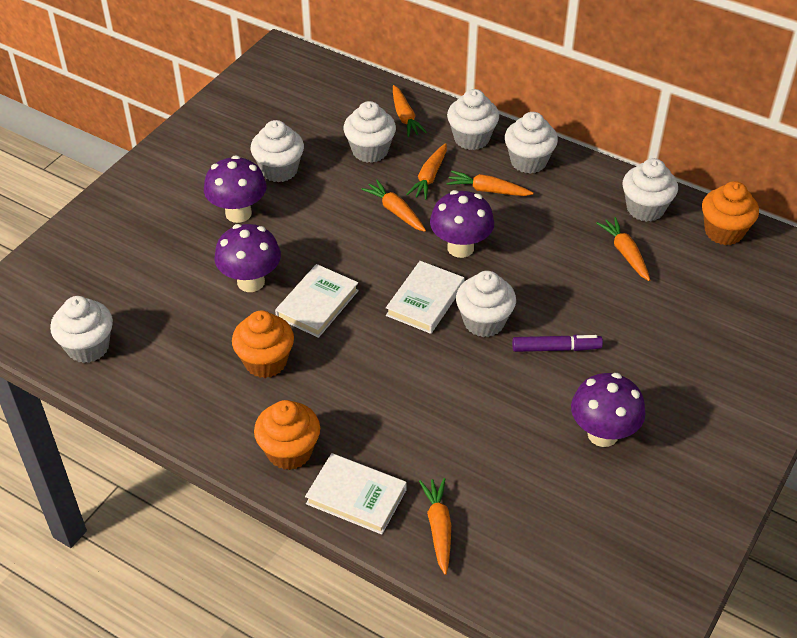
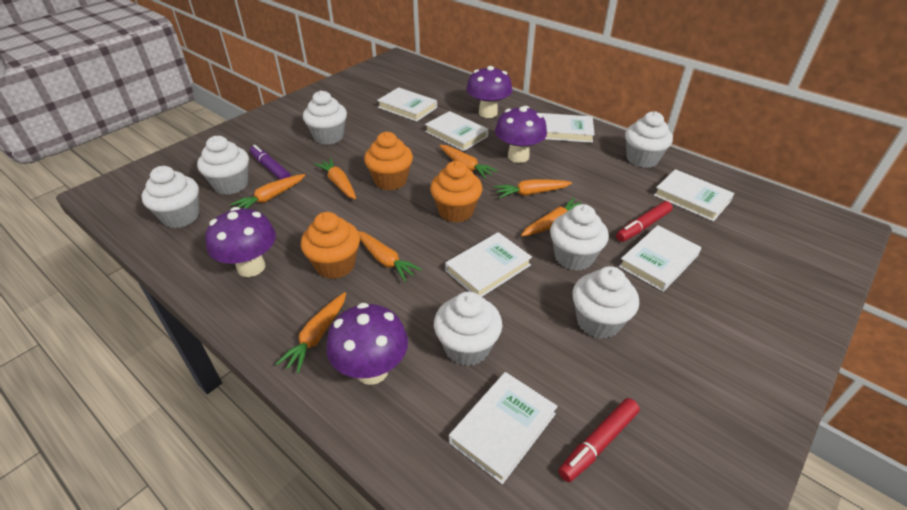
orange carrot: [361,180,426,232] [393,85,427,137] [406,143,447,200] [419,478,451,575] [447,170,534,196] [596,217,650,281] = 6 -> [230,174,305,209] [276,292,346,373] [314,158,356,199] [358,231,422,282] [439,145,498,179] [494,179,572,198] [521,198,582,236] = 7
red marker: none = 0 -> [558,398,640,482] [616,201,673,242] = 2
white book: [275,264,359,338] [305,453,407,535] [386,261,465,334] = 3 -> [377,87,437,122] [425,111,489,151] [445,232,532,297] [449,372,558,484] [541,113,595,143] [619,225,701,292] [654,169,734,222] = 7

